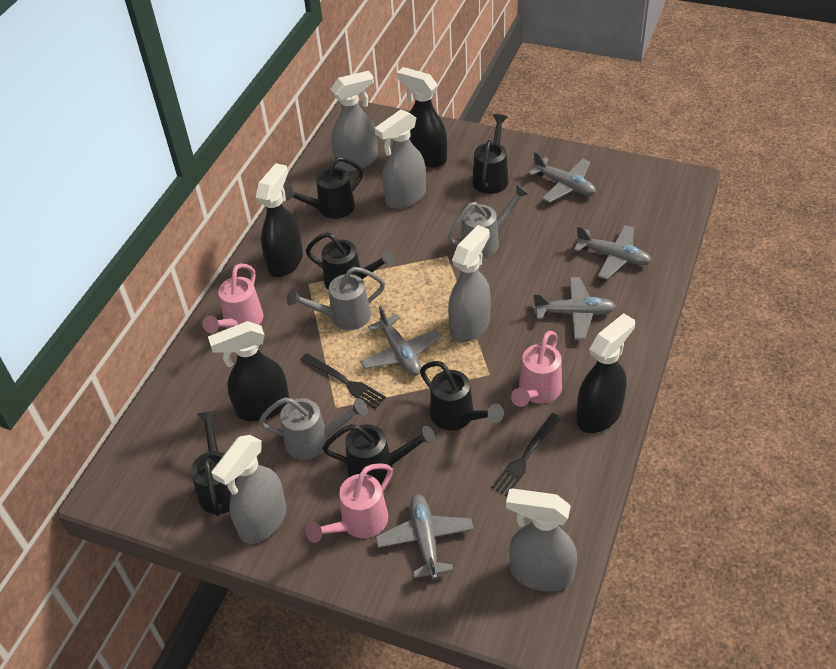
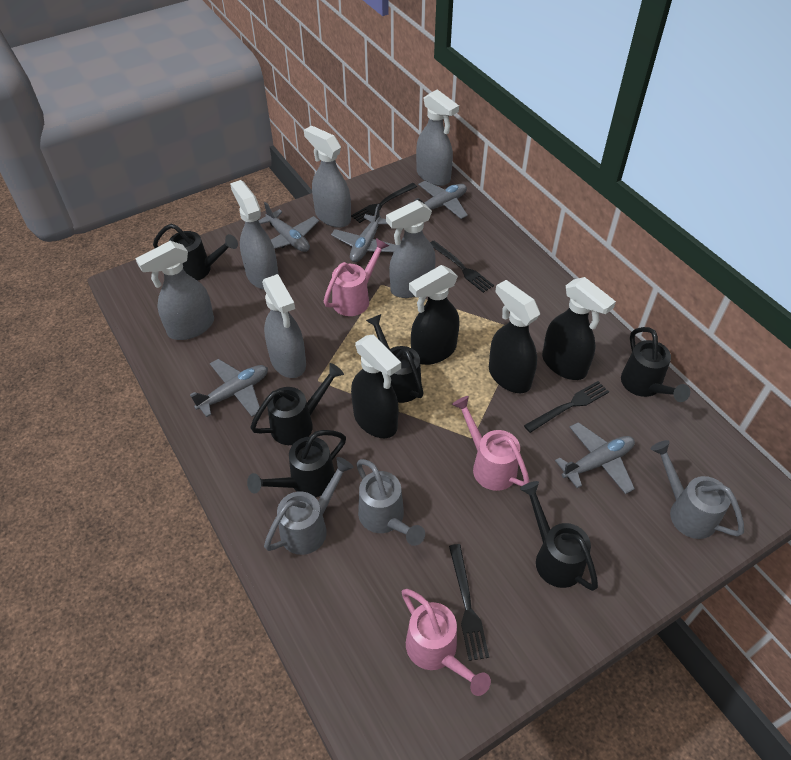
black fork: [301,353,386,409] [492,413,561,496] = 2 -> [351,183,417,223] [430,241,494,293] [449,544,489,661] [524,381,609,433] = 4
grey spray bottle: [212,435,286,544] [331,71,378,172] [375,109,426,209] [448,225,491,343] [506,489,577,591] = 5 -> [135,241,214,340] [230,180,279,289] [262,274,306,378] [304,125,351,228] [386,200,436,298] [416,89,459,186] = 6

